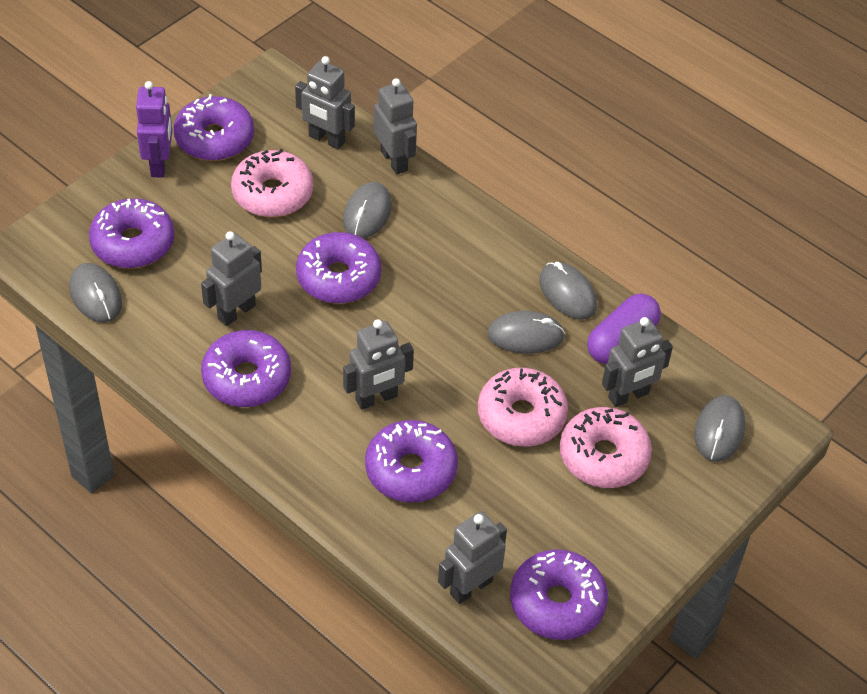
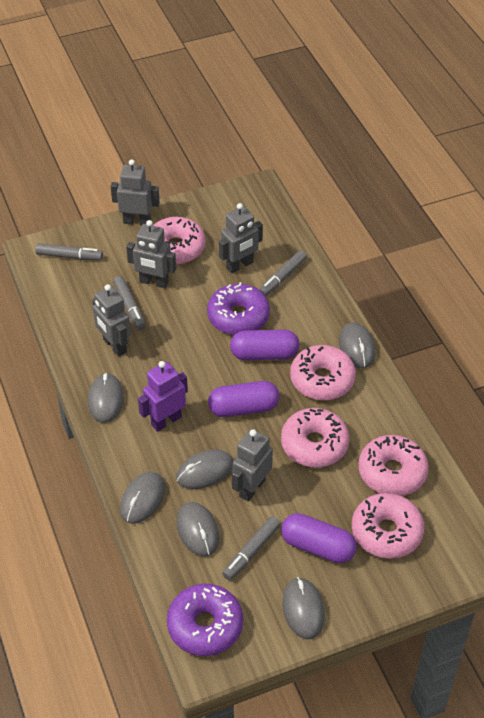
grey marker: none = 0 -> [35,243,103,260] [113,276,146,330] [222,516,281,580] [259,250,307,296] = 4
grey mouse: [69,263,122,323] [343,182,392,239] [487,311,565,354] [539,262,597,320] [694,395,745,462] = 5 -> [88,373,124,423] [120,472,165,524] [176,449,234,489] [177,502,219,557] [283,577,325,639] [339,322,375,368] = 6
grey robot: [201,231,262,326] [295,56,355,149] [343,319,414,410] [374,78,417,174] [438,511,507,604] [602,317,673,407] = 6 -> [92,284,131,357] [110,159,160,225] [126,220,176,288] [219,203,263,273] [232,429,273,502] = 5
pink donut: [231,149,313,217] [478,368,568,446] [560,407,652,488] = 3 -> [153,217,206,264] [281,408,350,468] [290,345,356,401] [352,493,424,559] [358,435,429,496] = 5
purple capsule: [587,294,661,364] = 1 -> [208,381,279,417] [230,330,299,360] [281,513,357,563] = 3
purple donut: [89,198,175,268] [173,94,254,161] [201,330,291,407] [296,232,381,304] [365,420,458,502] [510,549,608,640] = 6 -> [167,584,243,656] [207,282,270,335] = 2

